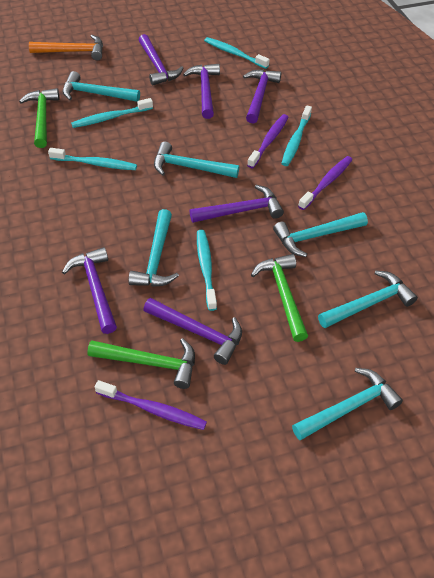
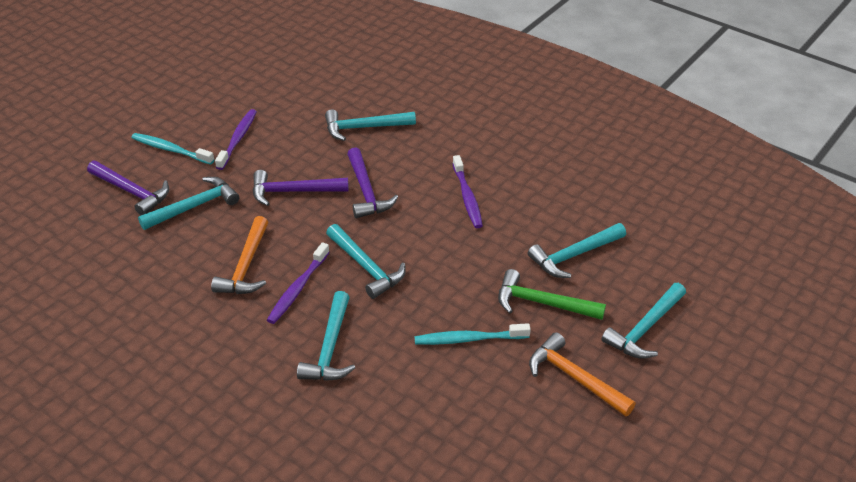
green hammer: [19,88,59,148] [87,338,195,389] [251,254,308,342] = 3 -> [498,269,606,320] = 1
orange hammer: [29,35,103,61] = 1 -> [211,216,268,294] [529,332,636,417] = 2
purple hammer: [62,247,117,334] [139,34,183,86] [143,298,242,365] [183,64,220,119] [190,185,284,223] [243,69,281,124] = 6 -> [87,161,169,215] [253,170,349,206] [347,147,398,218] = 3
turquoise toothbrush: [48,148,137,170] [71,98,153,128] [197,230,217,311] [204,37,270,69] [281,105,312,166] = 5 -> [131,133,214,165] [414,323,531,345] = 2

